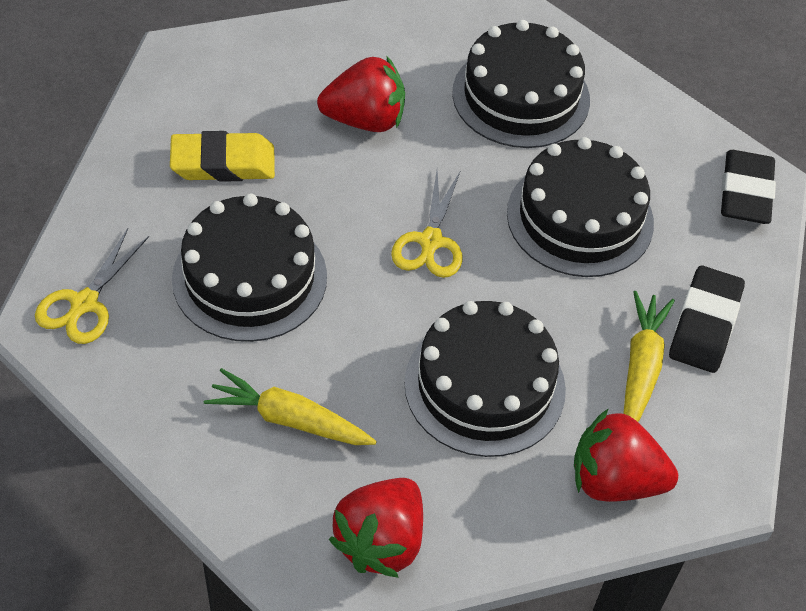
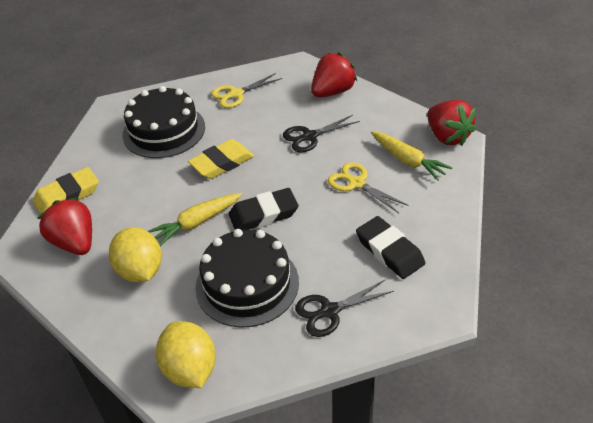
black cake: [172,194,327,342] [404,301,566,457] [452,20,590,148] [507,137,654,277] = 4 -> [122,86,205,158] [195,229,299,328] = 2
black scissors: none = 0 -> [283,115,360,152] [295,279,394,337] = 2
yellow eraser: [170,131,275,182] = 1 -> [33,167,99,214] [188,139,254,179] = 2
yellow lemon: none = 0 -> [109,227,162,282] [156,321,216,388] = 2

